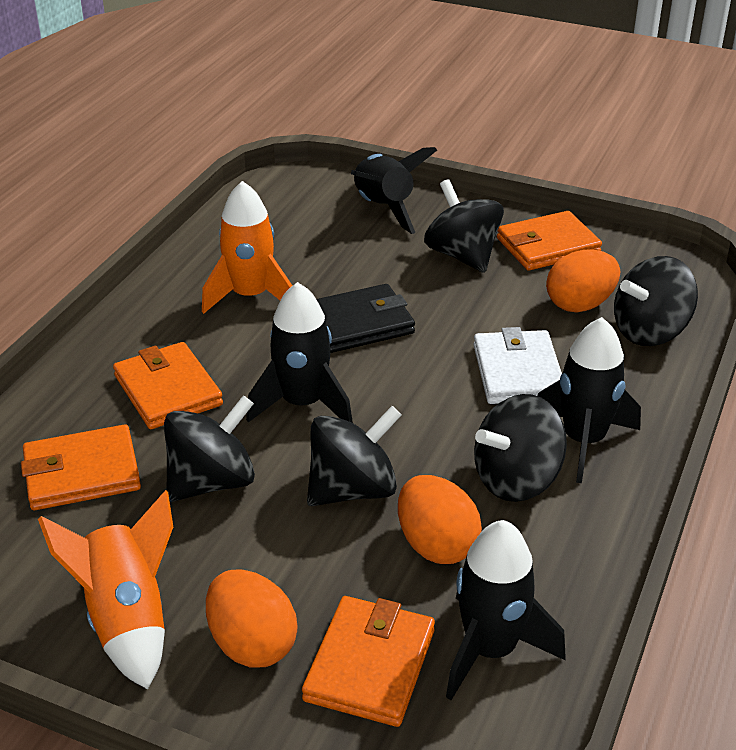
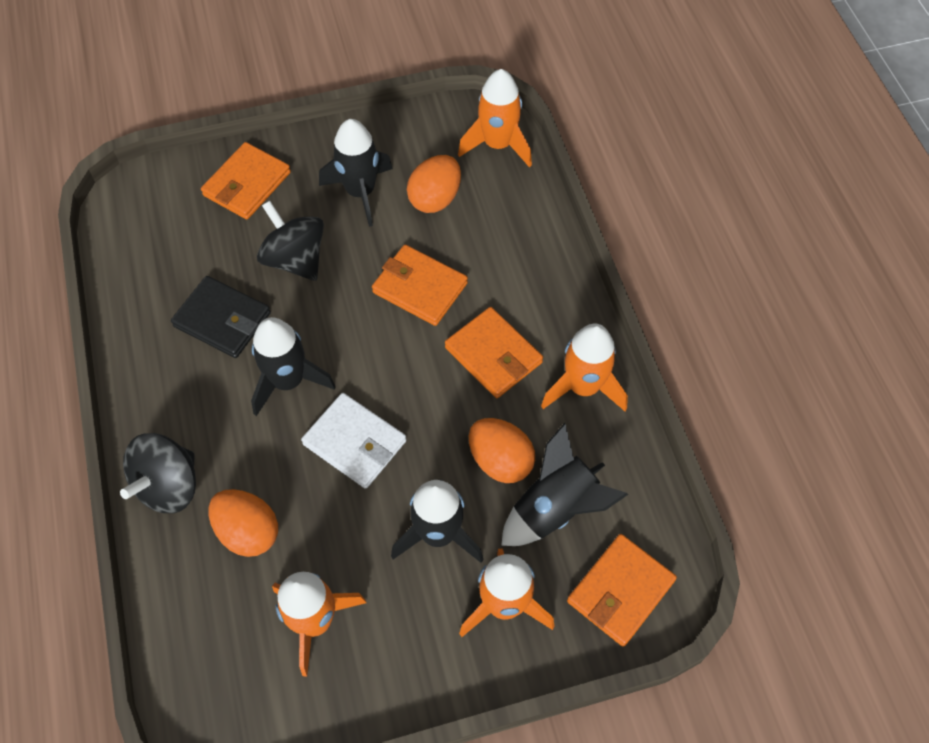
black spinning top: [164,395,255,502] [307,406,402,506] [424,179,504,273] [474,394,567,502] [614,256,698,346] = 5 -> [120,433,196,513] [257,201,324,281] = 2
orange rocket: [38,490,173,689] [202,181,293,314] = 2 -> [272,572,366,677] [458,69,532,168] [459,548,554,637] [541,324,628,411] = 4

